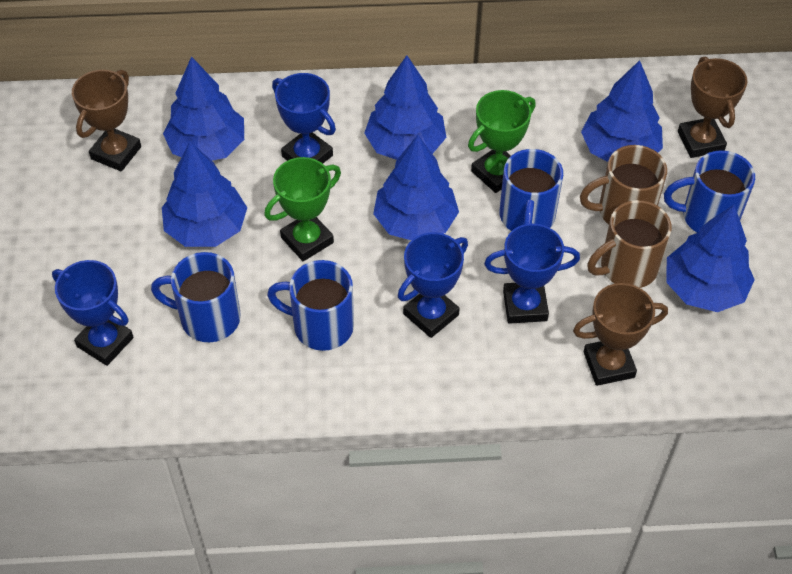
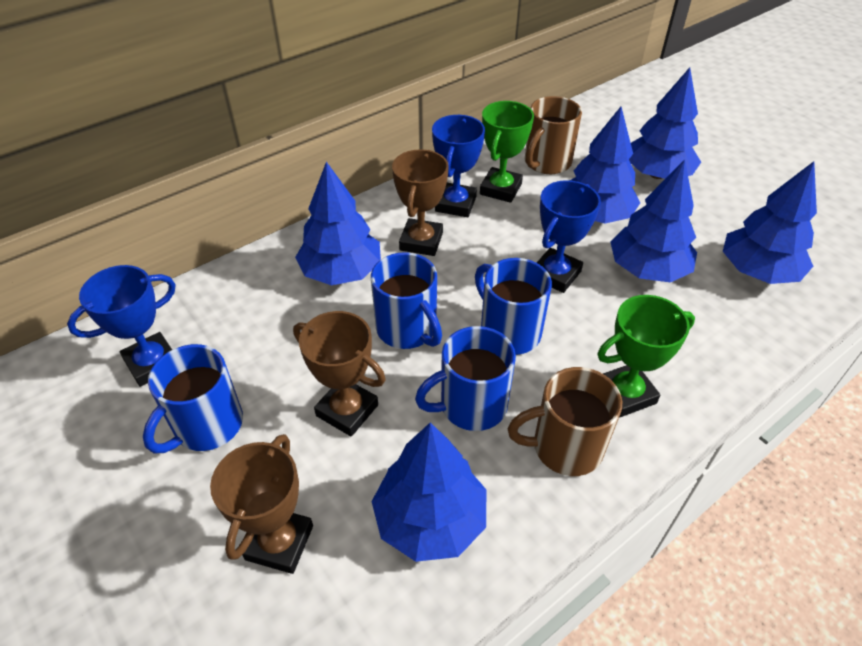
blue trophy: [52,260,134,366] [272,73,336,163] [398,232,468,338] [484,224,580,324] = 4 -> [67,265,176,387] [432,115,485,217] [537,180,601,293] = 3

